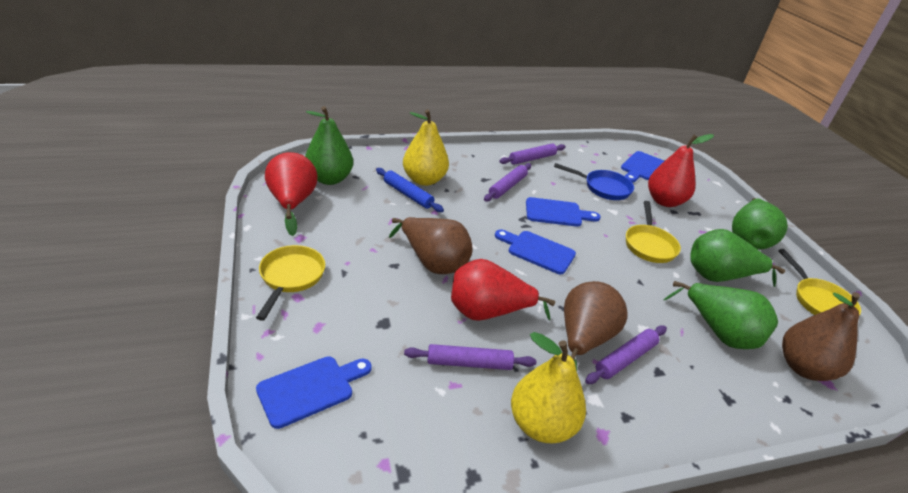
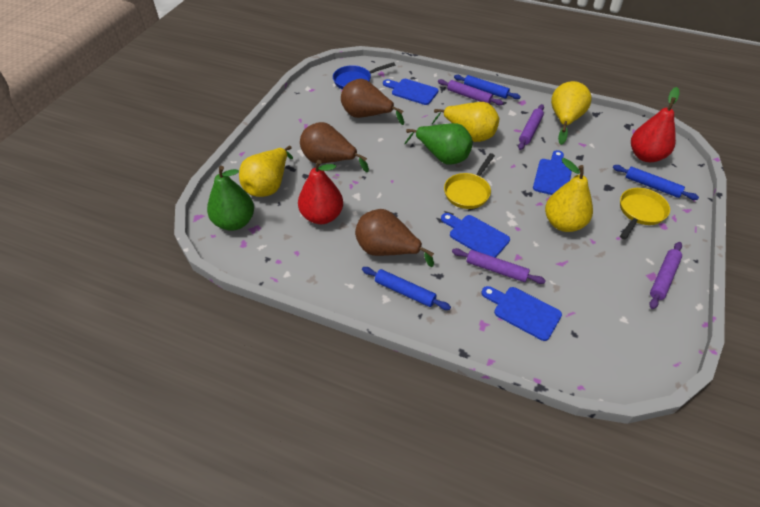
blue rolling pin: [376,168,444,212] = 1 -> [362,267,451,310] [454,75,521,99] [613,165,699,200] = 3
green pear: [305,106,353,185] [664,281,778,349] [690,229,785,287] [732,198,788,250] = 4 -> [207,166,254,231] [405,123,473,165] = 2
red pear: [265,152,318,236] [451,259,555,321] [648,134,714,207] = 3 -> [298,160,343,224] [631,87,679,162] = 2
yellow pan: [256,245,325,321] [626,201,681,263] [778,249,861,316] = 3 -> [444,153,495,209] [620,188,670,239] = 2
yellow pear: [403,109,449,186] [511,332,586,443] = 2 -> [239,146,293,197] [432,102,499,142] [545,158,593,232] [551,81,592,145] = 4

